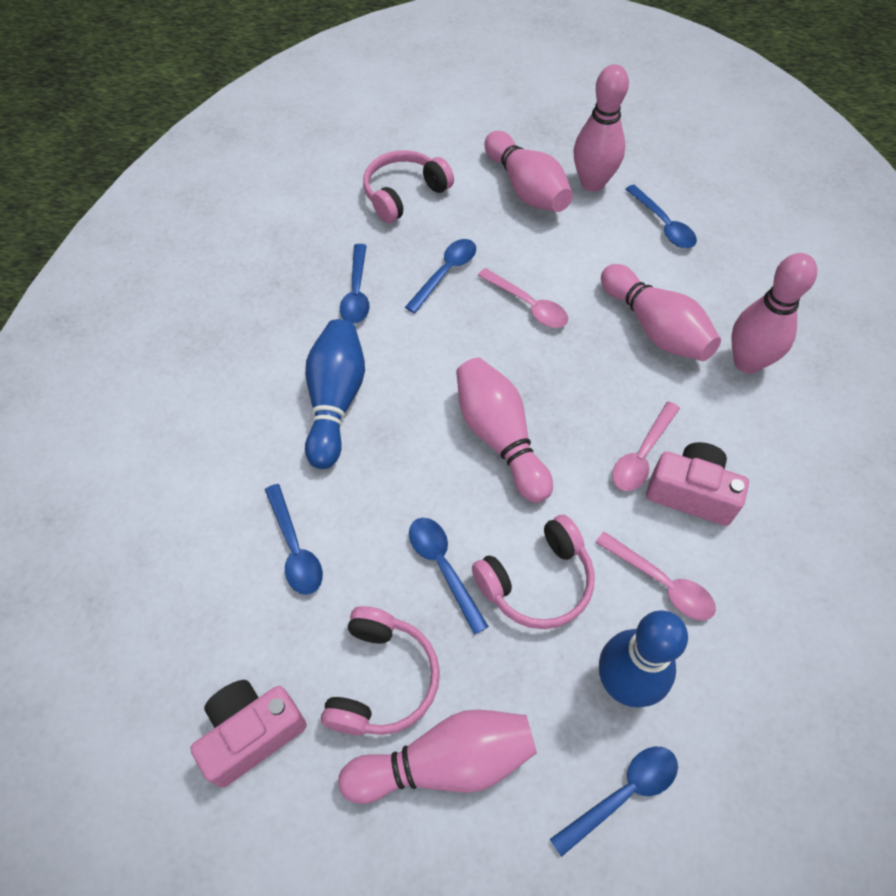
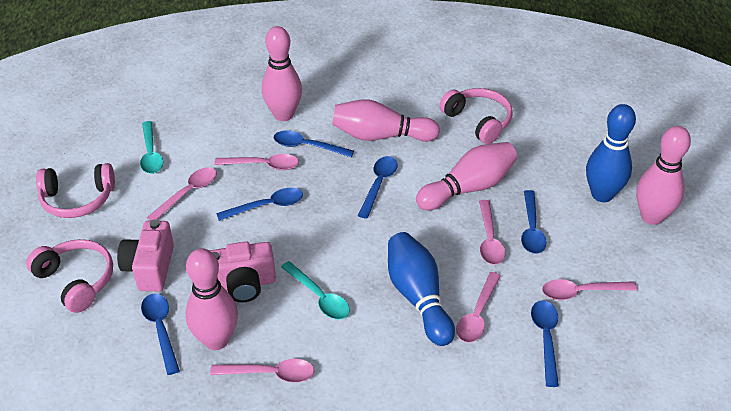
pink bowling pin: [338,710,537,804] [456,358,553,503] [485,131,573,212] [574,64,629,192] [601,264,721,361] [731,253,817,374] = 6 -> [185,248,238,350] [262,26,302,121] [332,99,440,142] [416,142,517,210] [636,126,691,225] = 5
pink spoon: [478,268,568,328] [595,532,716,621] [612,401,680,491] = 3 -> [147,167,217,220] [210,359,314,383] [214,154,299,170] [456,272,501,343] [479,200,505,265] [542,279,637,300] = 6
turquoise spoon: none = 0 -> [140,121,163,174] [281,261,350,320] = 2

